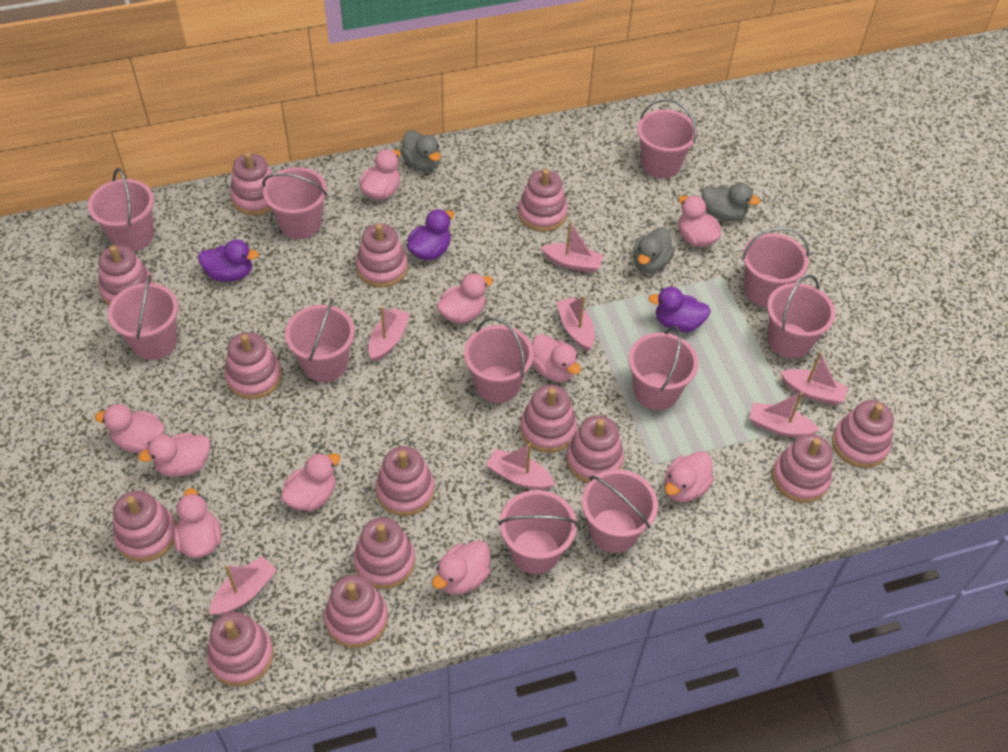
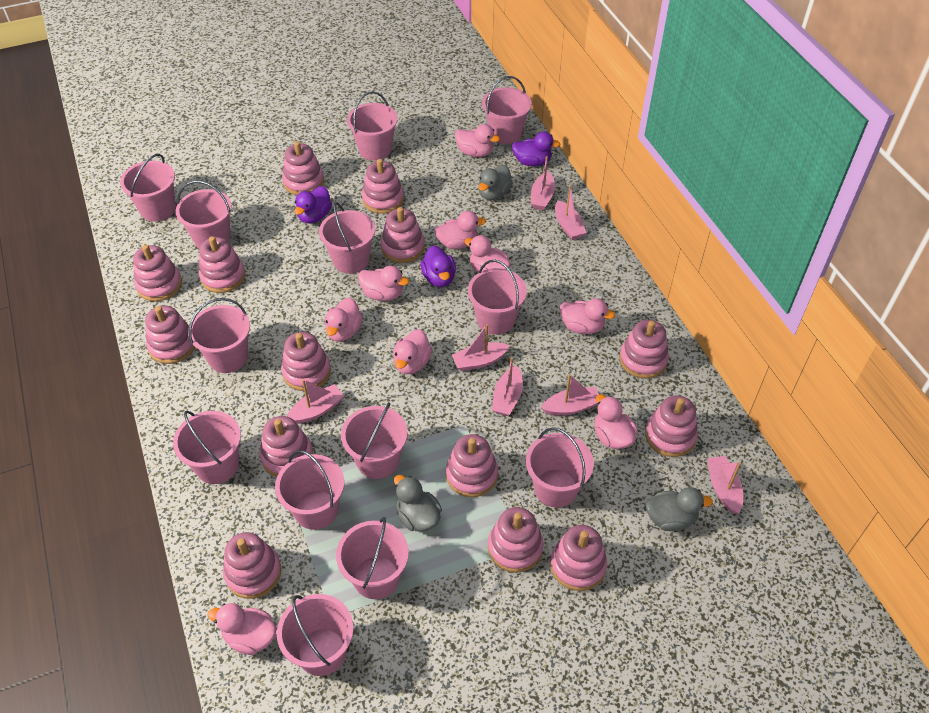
pink bucket: [88,168,154,251] [108,275,178,360] [262,167,327,239] [285,299,355,382] [464,318,534,403] [498,490,578,574] [582,469,658,553] [628,326,699,410] [637,99,697,178] [742,227,809,307] [767,275,835,359] = 11 -> [120,154,176,221] [173,410,241,484] [176,181,232,249] [188,298,250,373] [275,450,344,530] [277,594,354,676] [319,202,375,274] [336,517,409,599] [341,402,408,479] [347,91,398,161] [468,260,527,335] [482,76,532,144] [526,427,594,508] = 13
pink duck: [95,404,165,453] [138,433,210,477] [173,488,222,558] [281,453,340,511] [359,149,401,200] [432,540,491,595] [437,273,493,324] [532,334,581,382] [664,451,714,502] [678,196,721,247] = 10 -> [208,603,277,655] [325,298,363,342] [358,266,409,301] [393,329,432,374] [434,211,486,249] [455,124,500,157] [464,235,511,273] [560,298,615,334] [595,394,638,449] = 9

